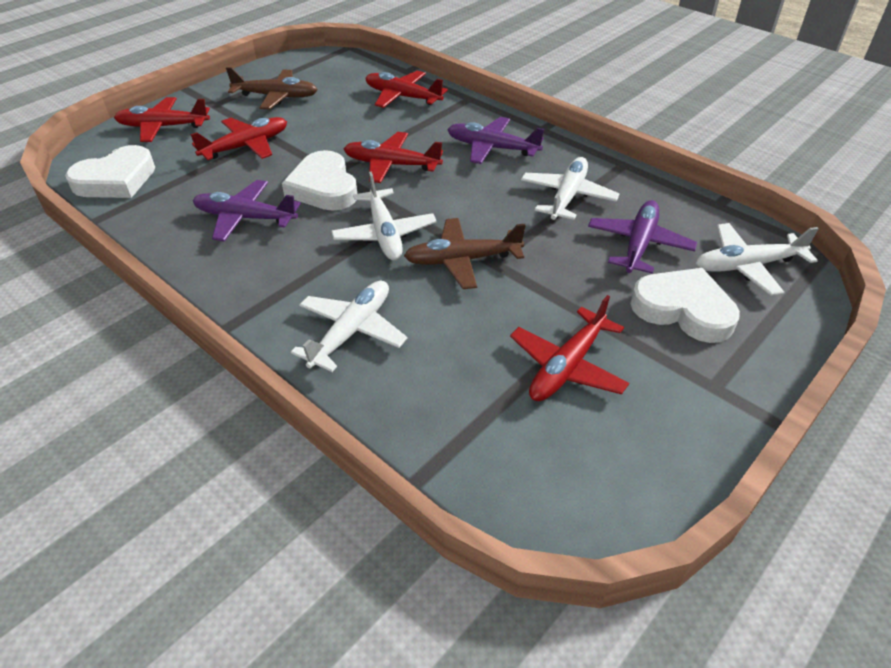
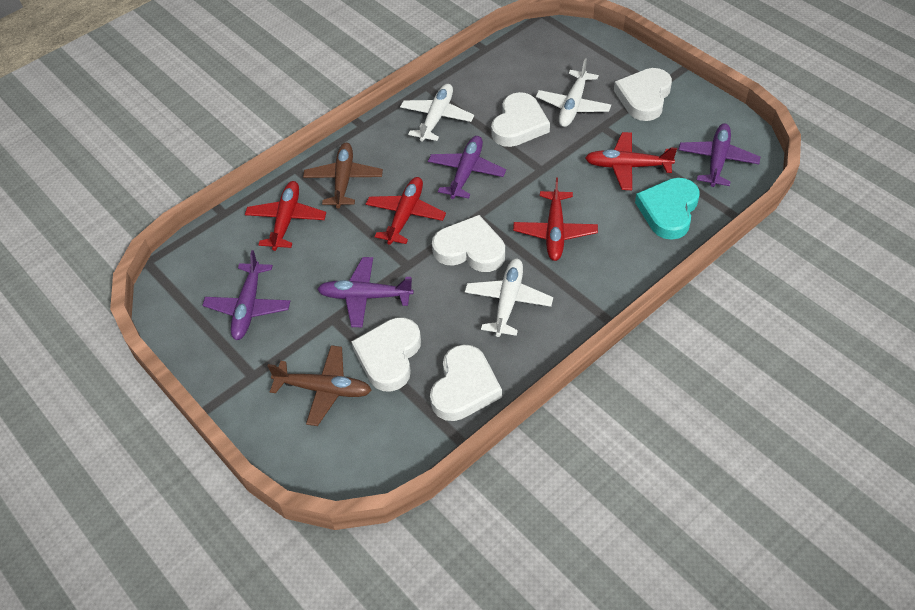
purple plane: [193,180,301,242] [447,117,544,164] [588,200,697,274] = 3 -> [202,250,290,340] [317,257,414,327] [428,136,506,199] [678,123,760,187] = 4
red plane: [114,97,210,142] [190,117,287,160] [344,132,443,183] [366,71,448,108] [510,295,629,401] = 5 -> [245,181,326,251] [366,177,446,245] [513,177,598,261] [585,132,677,190] = 4
turquoise heart: none = 0 -> [635,178,699,240] = 1
white heart: [65,145,155,198] [282,150,357,211] [630,268,740,343] = 3 -> [351,317,421,392] [430,344,502,421] [432,215,505,272] [491,92,550,147] [614,68,672,121] = 5
white plane: [291,281,407,372] [331,172,437,261] [521,157,619,220] [695,223,819,296] = 4 -> [400,84,474,142] [465,259,553,337] [536,58,611,127] = 3

